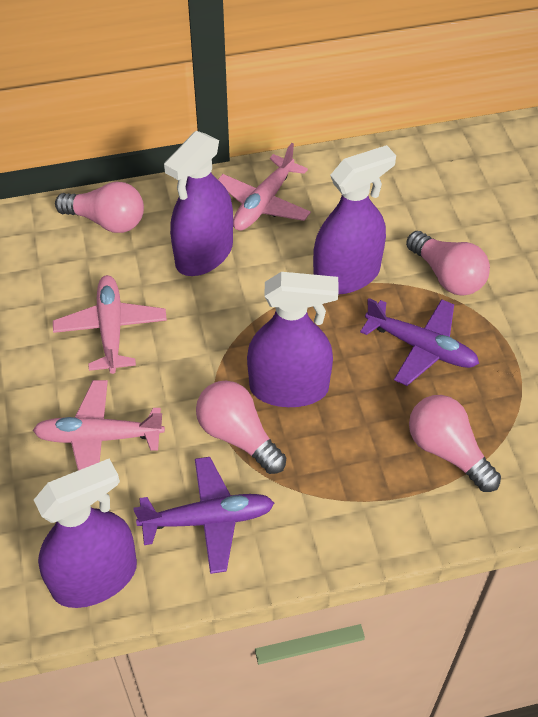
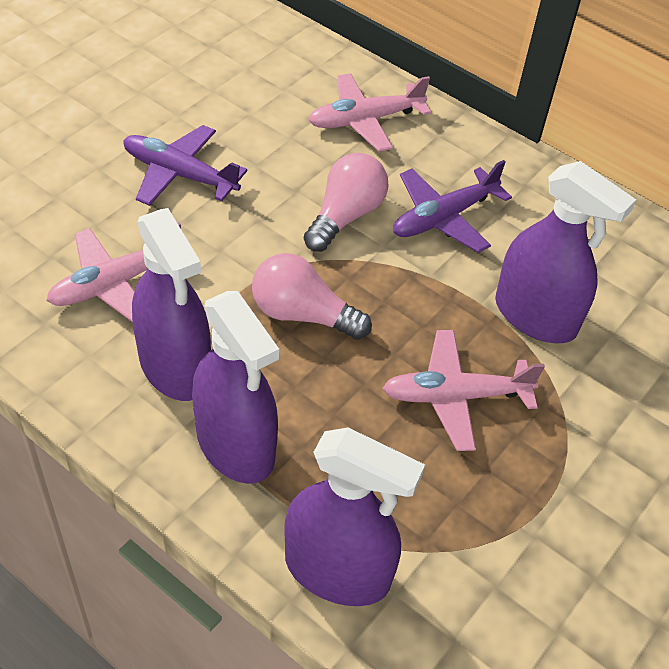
pink light bulb: [55,182,144,233] [196,381,286,474] [406,231,490,295] [409,395,501,492] = 4 -> [252,253,372,340] [304,153,389,252] = 2

